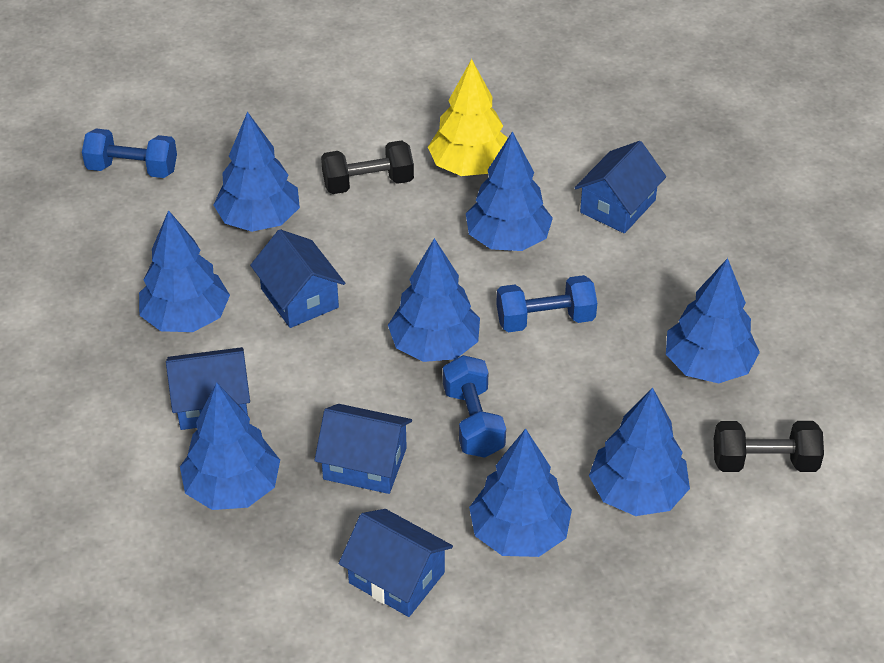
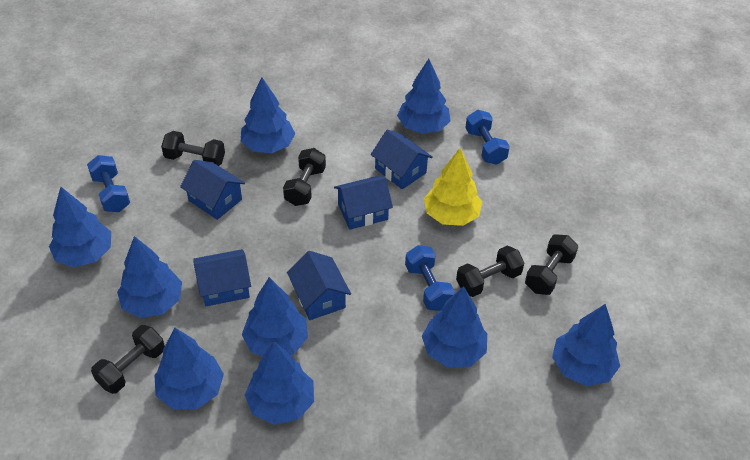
black dumbbell: [321,140,414,194] [714,421,824,472] = 2 -> [91,325,165,394] [161,131,225,166] [283,148,326,206] [456,246,524,297] [525,234,578,295] = 5
blue tree: [139,210,230,332] [180,382,280,510] [213,112,300,232] [388,238,480,362] [466,131,553,251] [469,429,572,557] [589,387,690,516] [666,258,760,384] = 8 -> [49,187,111,267] [117,236,182,318] [154,328,224,409] [241,77,295,153] [242,277,308,356] [245,341,314,425] [397,59,451,134] [422,286,487,367] [552,304,620,386] = 9

